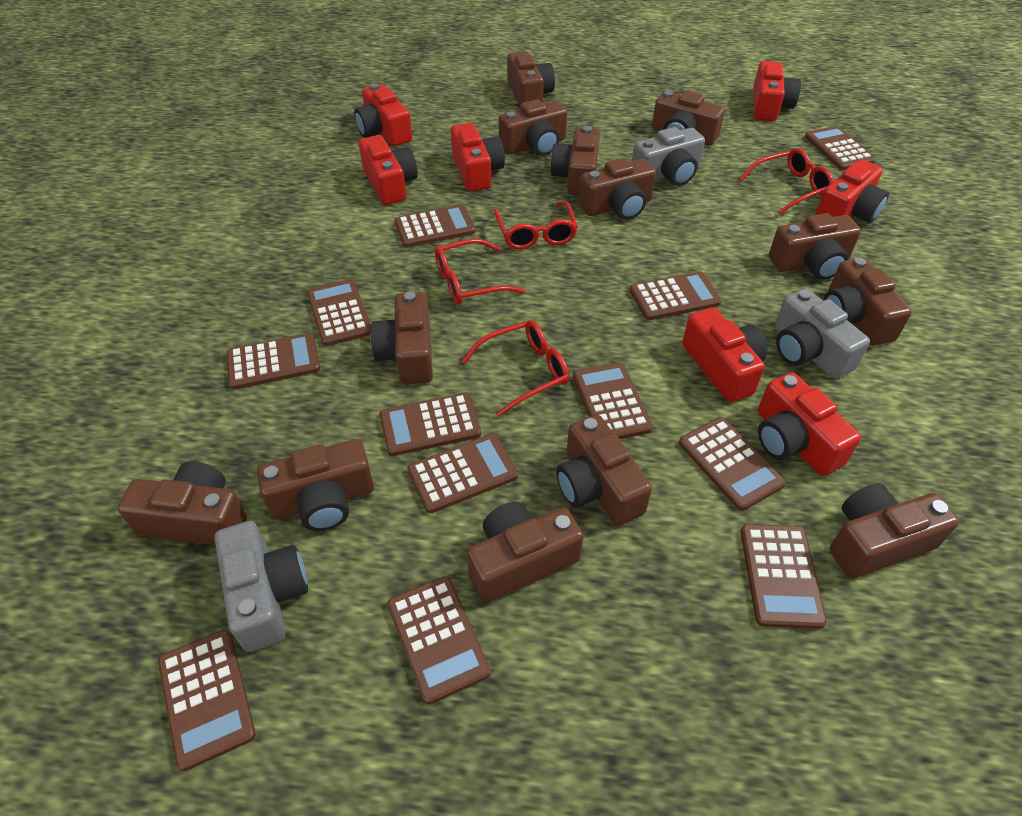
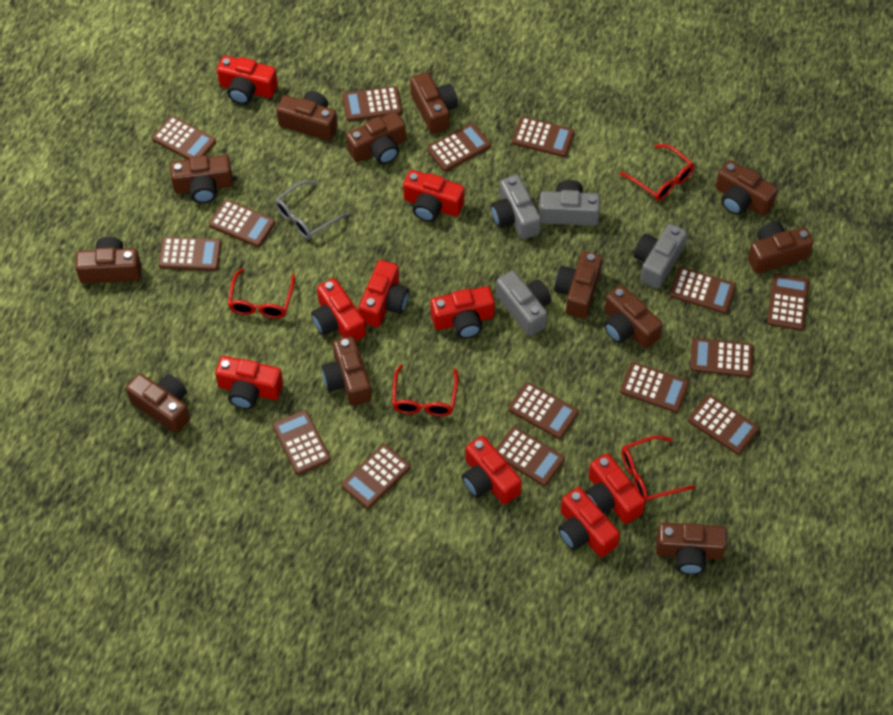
brown calculator: [158,630,256,771] [226,333,320,390] [307,279,371,346] [380,393,481,456] [387,576,491,704] [394,205,475,248] [407,434,518,513] [573,362,653,439] [629,271,722,320] [679,417,786,511] [740,524,827,629] [805,126,875,170] = 12 -> [152,116,216,160] [158,237,221,271] [209,200,275,247] [273,410,331,475] [341,444,410,509] [342,86,402,121] [427,123,491,171] [496,427,565,486] [508,382,579,439] [512,117,575,157] [620,362,689,413] [670,267,736,313] [688,395,759,455] [690,338,754,377] [767,273,810,330] = 15
brown camera: [117,461,247,545] [257,439,374,531] [370,291,433,384] [467,502,584,603] [499,99,567,156] [507,51,555,105] [550,126,600,196] [556,414,652,526] [578,158,656,220] [652,91,725,146] [769,213,861,280] [823,258,912,345] [829,483,959,579] = 13 -> [75,237,141,284] [126,373,190,433] [170,155,233,203] [276,91,337,141] [321,336,371,406] [346,112,406,164] [410,72,458,134] [554,251,603,318] [604,285,663,349] [656,523,727,574] [715,160,778,216] [748,222,814,274] = 12
grey camera: [214,521,308,652] [632,127,705,186] [775,288,870,379] = 3 -> [491,175,541,240] [496,271,551,336] [539,180,600,226] [634,224,687,289] = 4
grey glasses: none = 0 -> [275,181,349,239] = 1
red camera: [354,83,412,146] [359,135,418,205] [451,123,505,191] [682,307,768,402] [753,61,801,121] [758,372,861,476] [815,160,889,223] = 7 -> [215,356,283,409] [217,56,278,104] [311,278,366,341] [358,260,409,327] [403,170,465,222] [430,286,495,338] [462,436,522,505] [558,487,620,557] [585,453,645,524] = 9

